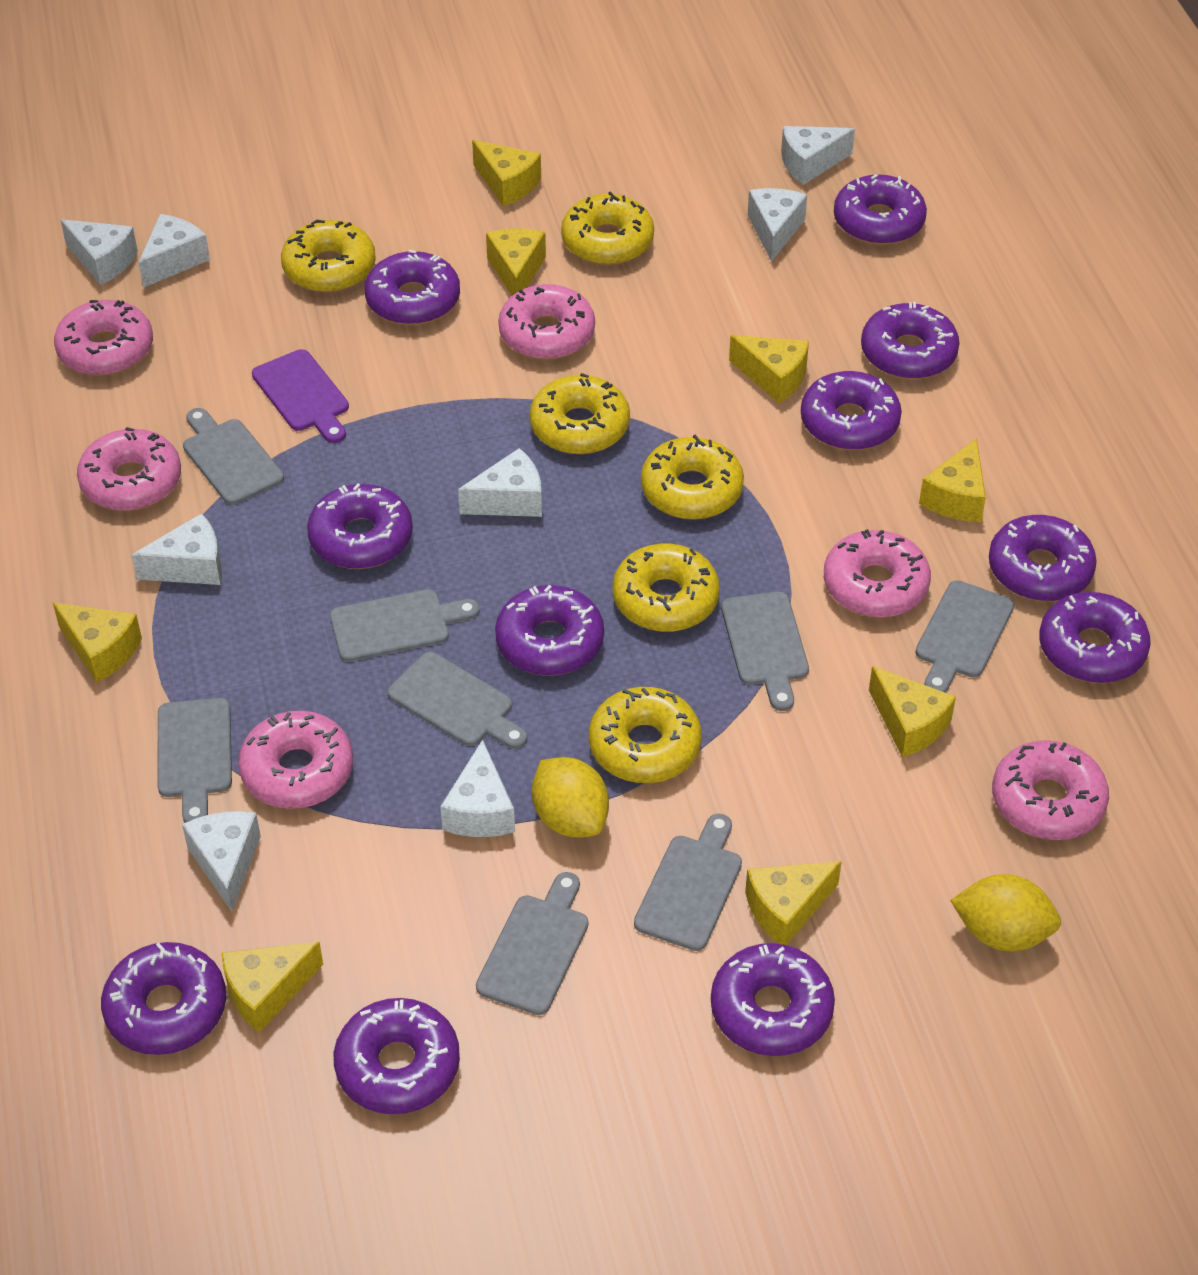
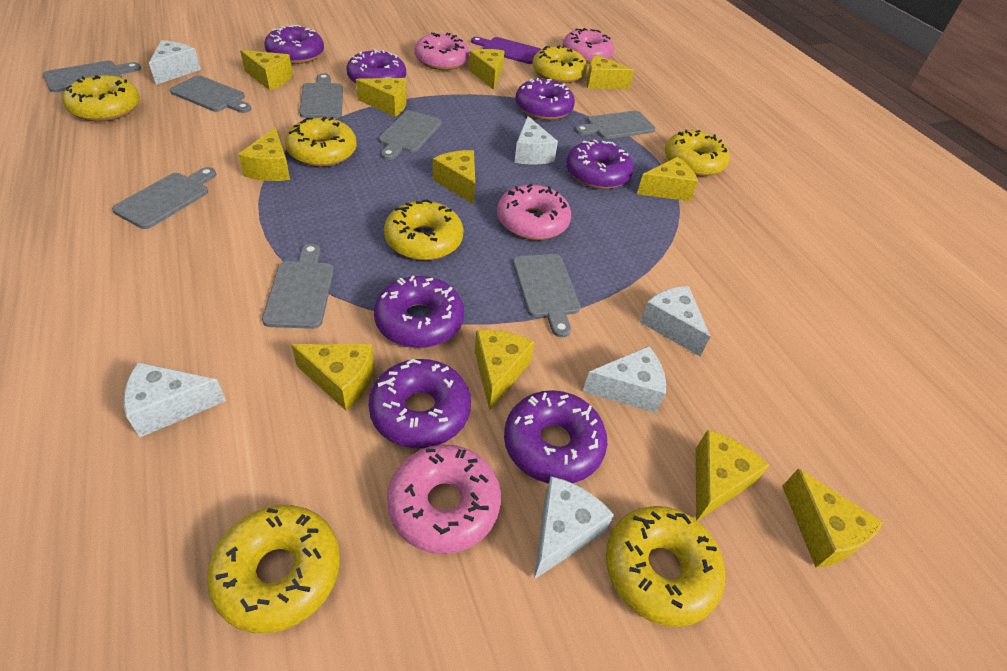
pink donut: [54,300,153,376] [77,427,181,511] [238,711,353,809] [498,284,595,360] [824,529,931,618] [992,740,1109,840] = 6 -> [387,445,501,554] [415,33,470,70] [497,184,571,240] [562,28,614,64] = 4
purple donut: [101,942,226,1055] [307,484,413,569] [334,998,460,1114] [365,249,460,325] [495,585,604,676] [711,943,835,1056] [801,371,902,450] [834,174,927,245] [861,302,960,379] [989,515,1097,601] [1039,592,1151,683] = 11 -> [265,25,324,64] [346,49,406,84] [368,359,471,448] [374,275,464,348] [504,390,607,484] [515,78,575,120] [566,140,634,189] = 7
white cheese: [61,219,138,285] [132,513,222,585] [138,214,210,288] [182,811,261,912] [440,739,515,837] [458,448,542,517] [748,188,807,262] [781,126,855,185] = 8 -> [124,362,226,437] [149,40,201,85] [514,116,558,165] [534,476,614,579] [583,346,666,413] [640,286,711,356] = 6
yellow cheese: [53,603,142,682] [221,942,323,1033] [472,140,541,207] [486,228,546,295] [729,335,809,403] [745,861,842,945] [869,666,956,757] [919,438,986,522] = 8 -> [238,127,290,181] [240,50,293,90] [291,344,374,411] [356,78,407,117] [433,150,475,204] [469,49,504,90] [475,330,535,411] [586,55,634,89] [637,157,698,201] [696,430,770,521] [782,468,883,568] = 11
yellow donut: [281,219,376,293] [529,373,630,454] [561,191,654,265] [589,687,702,783] [613,544,720,632] [641,434,744,520] = 6 -> [63,75,140,122] [207,505,340,633] [285,117,357,167] [384,199,464,261] [532,45,587,83] [606,506,725,627] [665,130,730,176] = 7
yellow lemon: [532,757,609,837] [950,874,1061,951] = 2 -> none = 0

